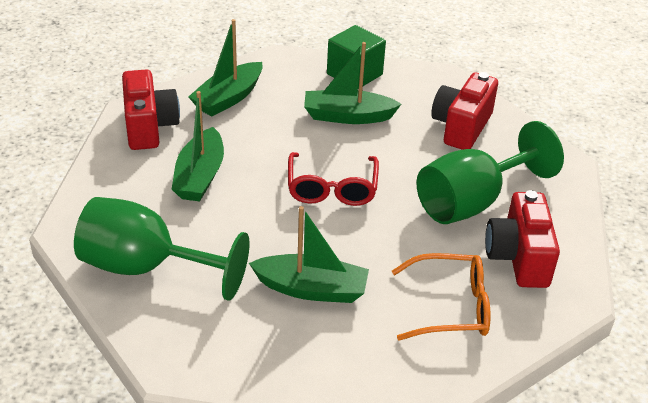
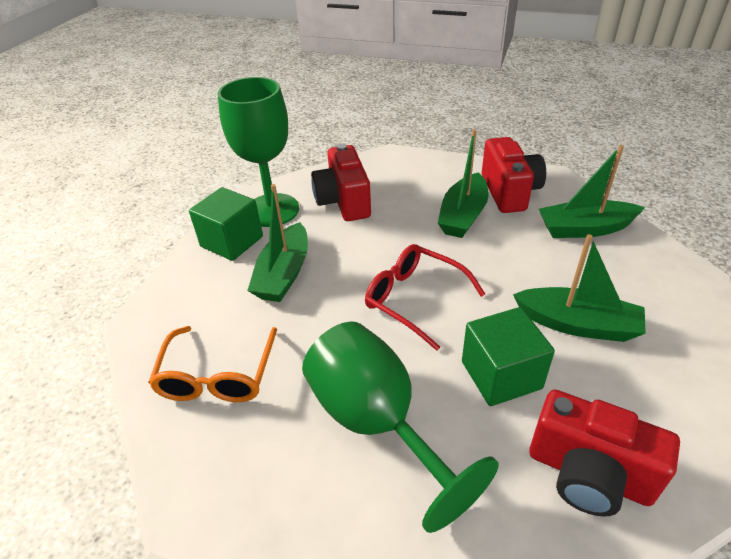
green cube: [327,25,386,90] = 1 -> [189,187,263,261] [462,307,555,406] = 2

